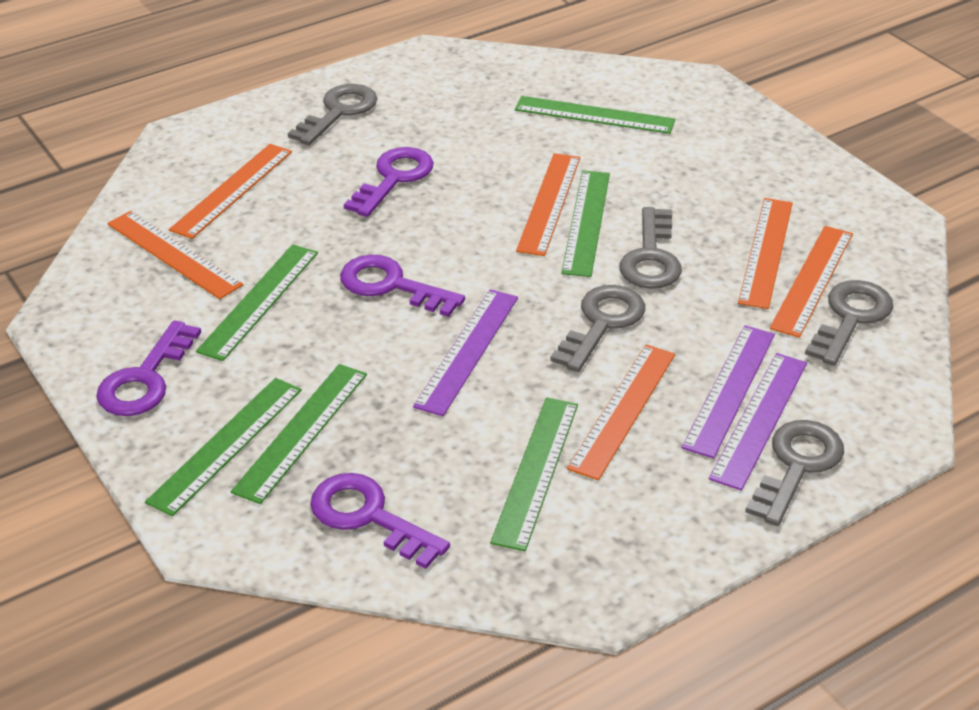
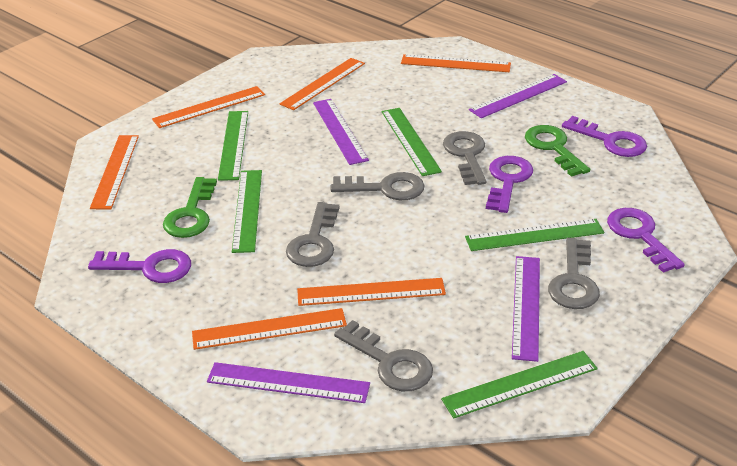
green key: none = 0 -> [163,177,217,238] [525,125,590,177] = 2
green ruler: [145,378,302,517] [196,244,318,361] [231,364,367,504] [490,397,578,551] [515,96,675,134] [561,171,610,277] = 6 -> [218,111,248,181] [232,170,262,253] [382,108,442,176] [441,351,598,418] [465,219,604,251] = 5
purple ruler: [413,289,518,416] [682,325,775,458] [709,353,807,491] = 3 -> [207,362,370,403] [313,99,369,165] [469,74,567,118] [512,256,540,362] = 4

